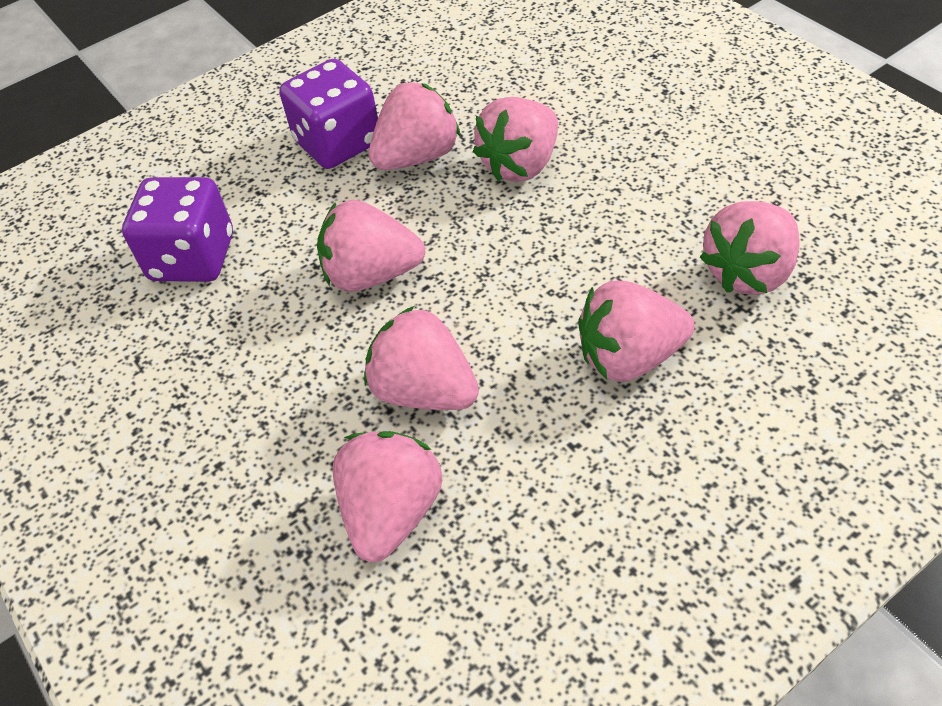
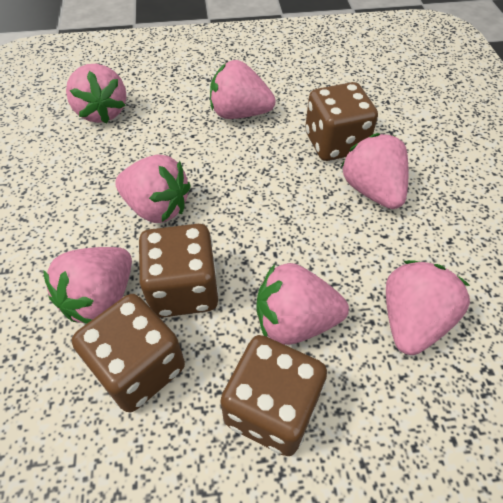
brown dice: none = 0 -> [72,294,185,413] [138,224,219,318] [220,335,327,456] [305,82,378,161] = 4
purple dice: [122,177,233,282] [279,59,378,169] = 2 -> none = 0

